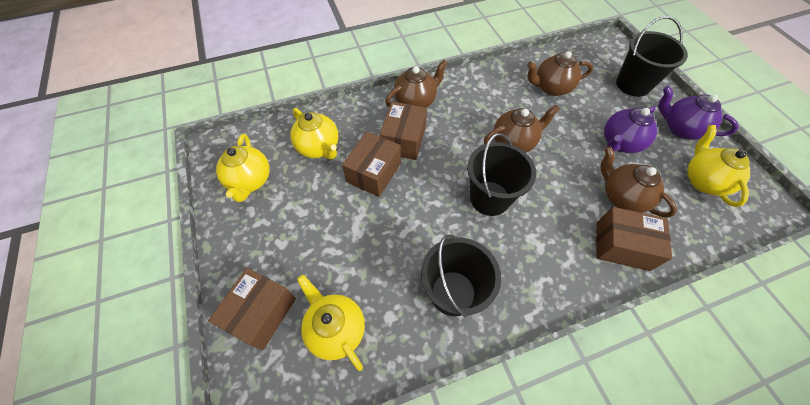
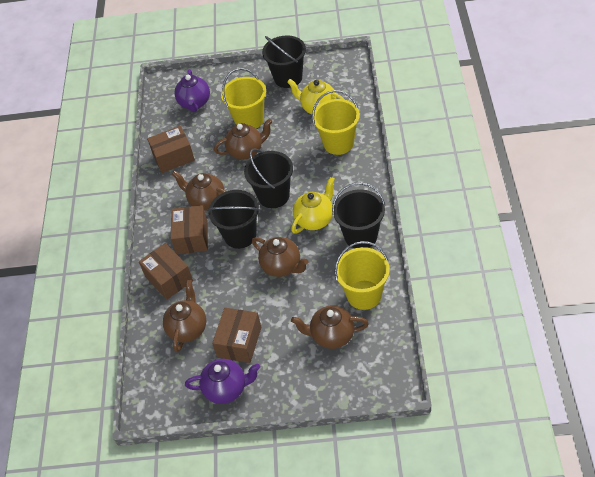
black bucket: [421,234,501,317] [467,133,536,216] [616,16,688,97] = 3 -> [207,190,260,249] [244,148,293,208] [262,35,306,88] [332,182,385,248] = 4
brown teapot: [385,59,448,108] [484,104,560,153] [527,51,593,96] [600,146,677,218] = 4 -> [163,280,206,352] [172,171,226,211] [214,118,273,159] [252,237,308,277] [291,306,369,349] = 5
yellow bucket: none = 0 -> [221,68,266,129] [312,90,360,155] [335,241,390,310] = 3
yellow teapot: [216,134,270,202] [291,108,338,159] [297,275,365,371] [687,125,750,207] = 4 -> [287,79,345,114] [291,177,335,234] = 2

